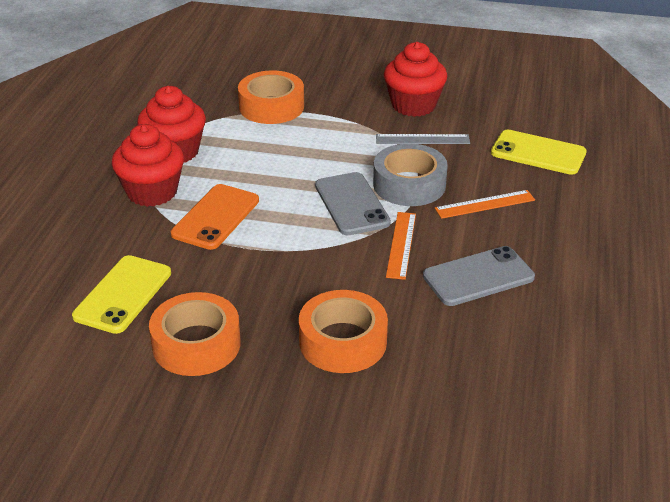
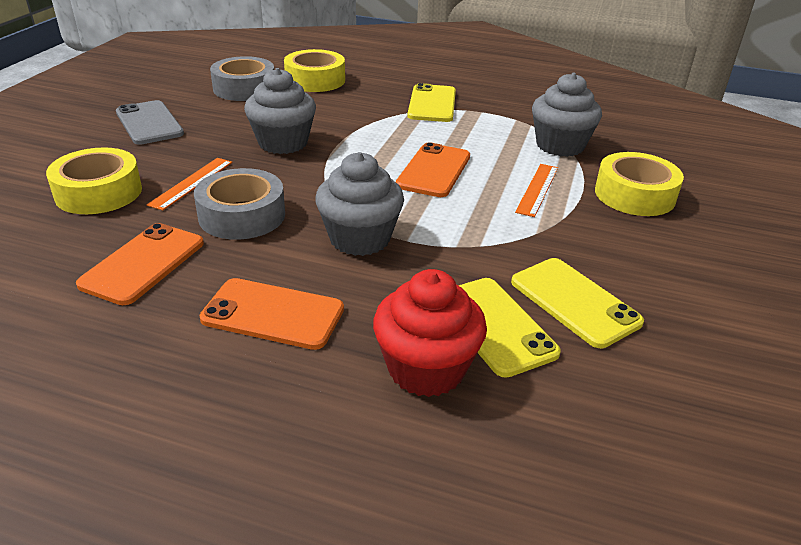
grey cupcake: none = 0 -> [244,68,316,154] [315,152,404,256] [532,72,602,157] = 3
grey phone: [315,172,391,235] [423,246,535,306] = 2 -> [116,100,184,145] = 1
grey ruler: [376,134,470,144] = 1 -> none = 0
grey tape: [373,144,448,206] = 1 -> [194,168,285,240] [210,56,274,101] = 2
orange phone: [171,184,259,250] = 1 -> [76,223,204,305] [200,278,344,350] [396,142,470,197] = 3
orange tape: [149,292,241,376] [238,71,304,124] [299,290,388,373] = 3 -> none = 0
red cupcake: [112,124,184,207] [137,86,206,162] [384,42,447,117] = 3 -> [373,269,487,397] = 1
yellow phone: [72,255,171,334] [491,130,587,175] = 2 -> [407,83,456,122] [458,278,561,378] [511,258,644,348] = 3
yellow tape: none = 0 -> [46,148,142,214] [284,49,345,92] [595,152,684,216] = 3

